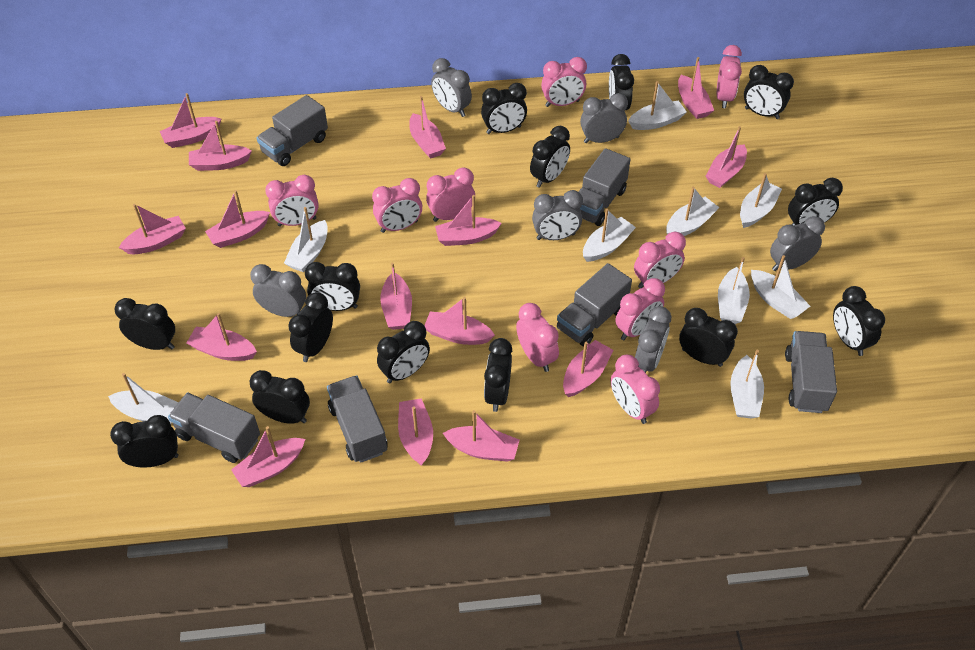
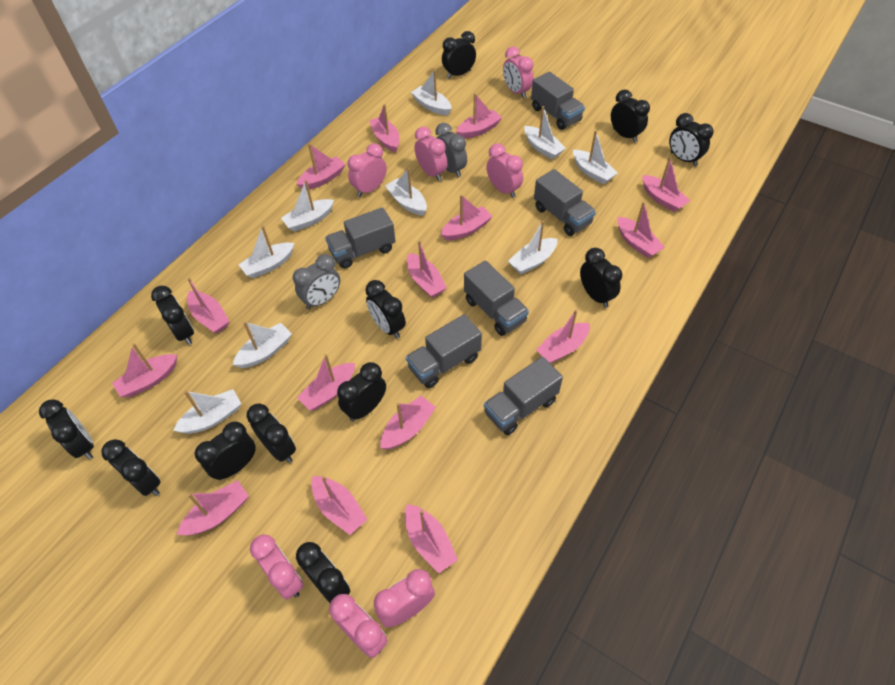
black clock: [110,415,179,468] [115,298,175,350] [250,370,310,424] [288,292,333,362] [305,262,360,311] [377,321,430,383] [481,83,527,134] [484,338,512,412] [530,126,570,188] [609,54,634,110] [679,308,738,367] [744,65,794,119] [788,178,843,226] [833,286,885,356] = 14 -> [39,399,94,460] [101,439,160,496] [151,286,194,345] [195,422,256,480] [246,403,296,463] [296,542,350,603] [337,362,386,421] [365,280,406,339] [442,31,476,79] [580,248,622,308] [611,89,650,142] [669,113,714,166] = 12
grey clock: [250,264,306,317] [431,58,472,117] [532,190,583,240] [580,93,628,143] [635,306,671,373] [770,216,825,271] = 6 -> [293,254,340,309] [435,123,467,177] = 2
pink clock: [265,175,319,227] [372,178,422,233] [426,167,475,222] [516,303,559,372] [541,57,587,107] [610,355,660,424] [615,278,665,340] [634,232,686,289] [717,45,742,108] = 9 -> [250,535,303,600] [329,594,388,658] [348,143,387,197] [374,569,435,627] [414,126,447,181] [486,143,523,198] [503,46,533,99] = 7

